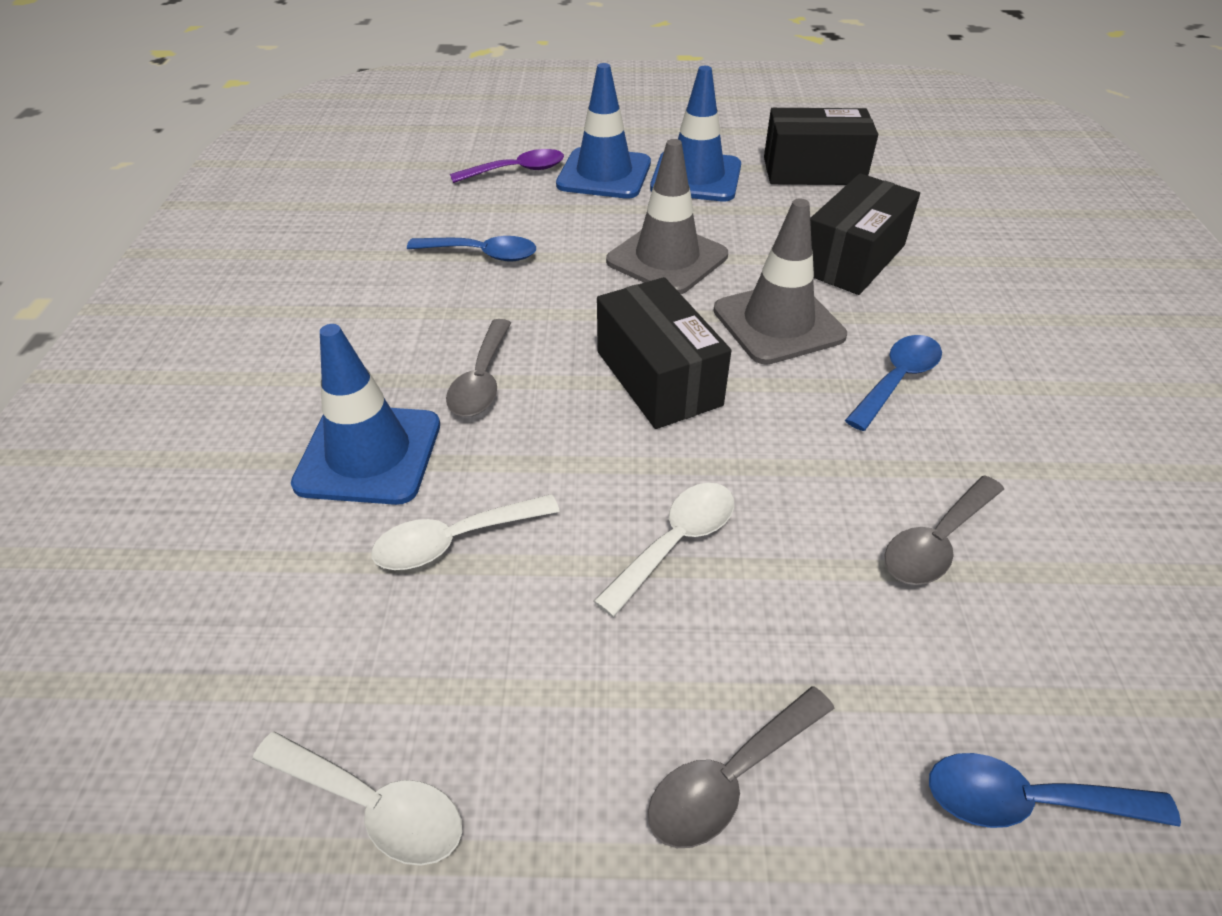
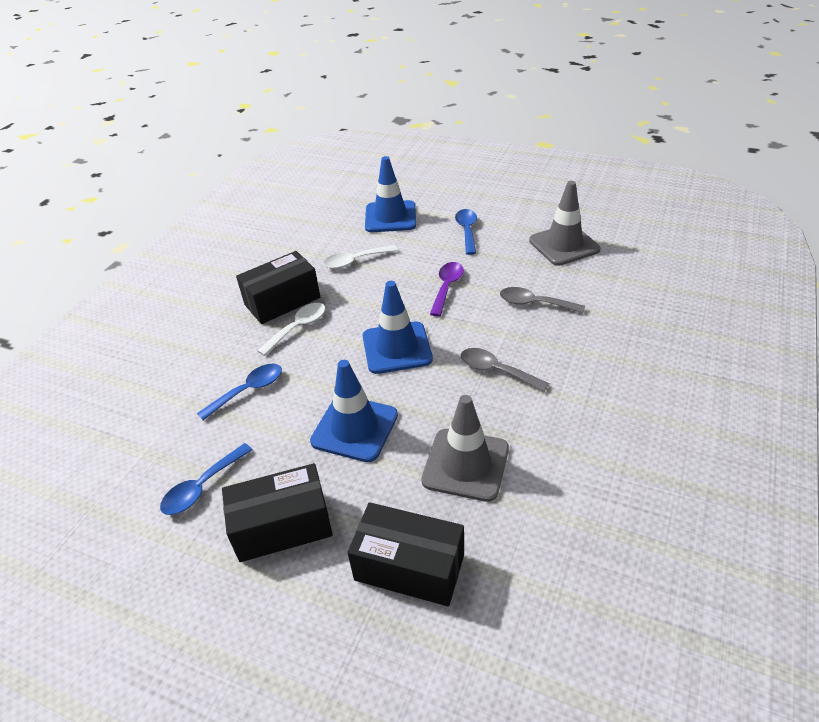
grey spoon: [446,319,511,417] [648,686,835,848] [884,476,1004,585] = 3 -> [460,348,549,391] [500,287,585,313] = 2
white spoon: [253,731,462,866] [371,494,560,570] [594,483,734,617] = 3 -> [257,303,326,356] [323,245,398,269] = 2

